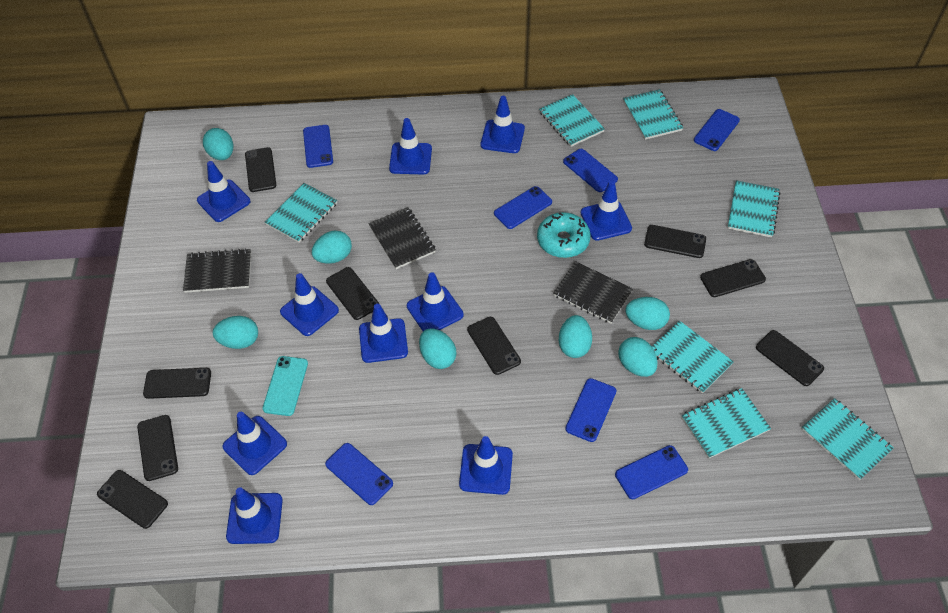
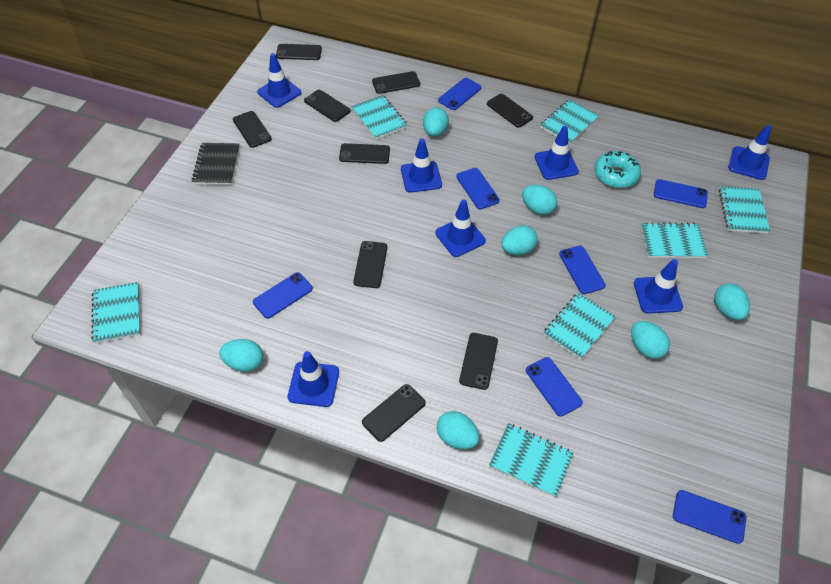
black notebook: [183,248,251,293] [369,207,436,269] [553,261,633,323] = 3 -> [191,143,240,185] = 1
blue traffic cone: [197,161,250,222] [223,412,287,475] [226,488,283,544] [280,273,339,336] [359,304,408,363] [389,118,432,175] [407,272,464,331] [459,436,513,495] [481,96,525,153] [580,181,632,241] = 10 -> [257,53,301,108] [288,351,339,407] [401,139,442,193] [435,200,486,257] [534,126,579,180] [634,259,683,314] [728,125,772,180] = 7
turquoise phone: [263,356,308,416] = 1 -> none = 0

